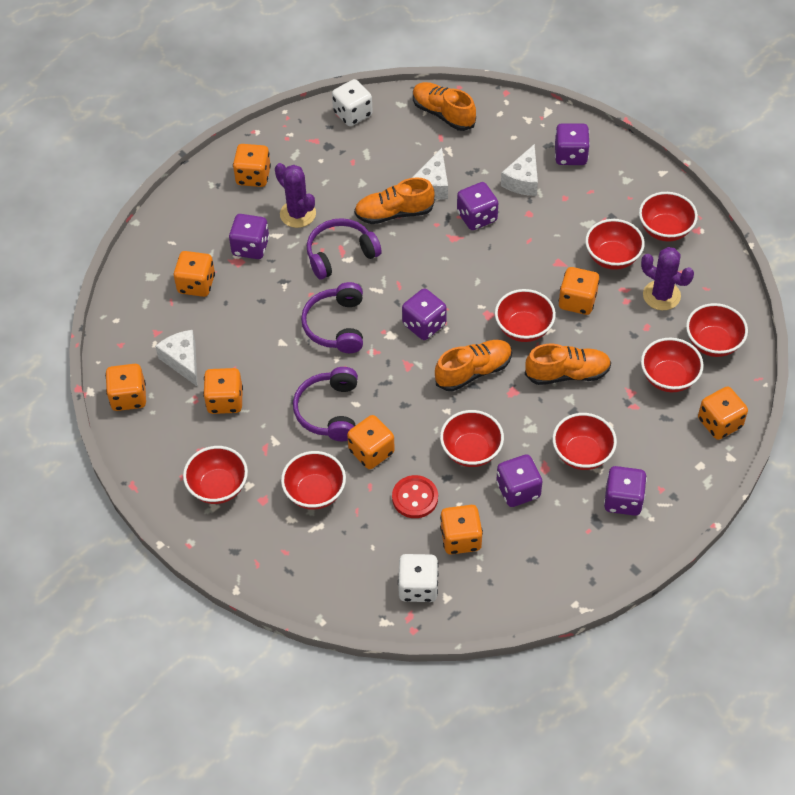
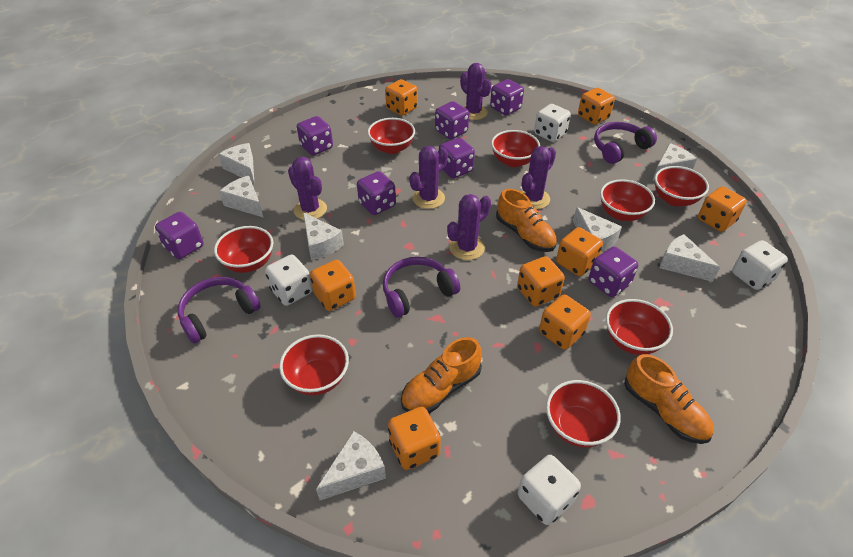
orange shoe: [354,177,435,224] [413,82,476,131] [435,340,512,391] [525,343,611,385] = 4 -> [401,337,482,414] [496,189,557,252] [624,354,714,444] = 3
purple cactus: [275,163,316,228] [641,247,694,310] = 2 -> [288,157,327,220] [409,146,448,209] [447,194,491,260] [460,63,492,120] [520,146,556,209] = 5
purple dice: [229,214,269,259] [402,288,447,340] [457,182,498,230] [496,454,542,507] [555,123,590,165] [604,466,647,516] = 6 -> [155,212,204,259] [297,116,333,155] [357,171,396,215] [435,101,469,139] [439,138,475,178] [490,79,524,115] [589,247,638,297] = 7
red bowl: [183,446,248,504] [281,451,346,510] [440,410,504,467] [495,289,556,342] [552,413,617,470] [585,219,645,270] [639,192,698,242] [641,338,704,392] [686,303,748,357] = 9 -> [214,226,273,273] [279,334,349,395] [368,118,415,154] [491,130,540,167] [546,380,621,447] [600,179,655,221] [606,299,673,355] [654,166,709,206] = 8
red button: [392,475,438,518] = 1 -> none = 0
white cheese: [155,330,198,387] [412,148,448,200] [501,144,538,196] = 3 -> [218,143,254,183] [219,176,264,218] [303,212,344,260] [316,431,386,501] [573,207,622,252] [652,143,697,181] [659,234,720,282] = 7
white dice: [332,79,373,126] [398,554,439,602] = 2 -> [265,255,312,306] [518,455,581,525] [534,104,571,142] [732,240,788,290] = 4

